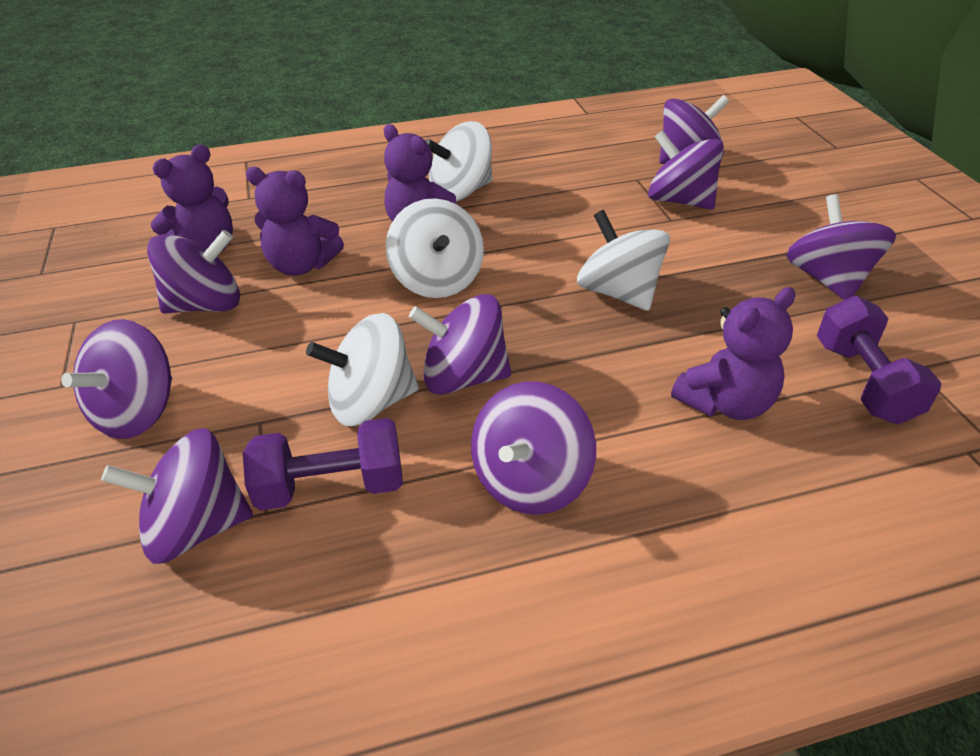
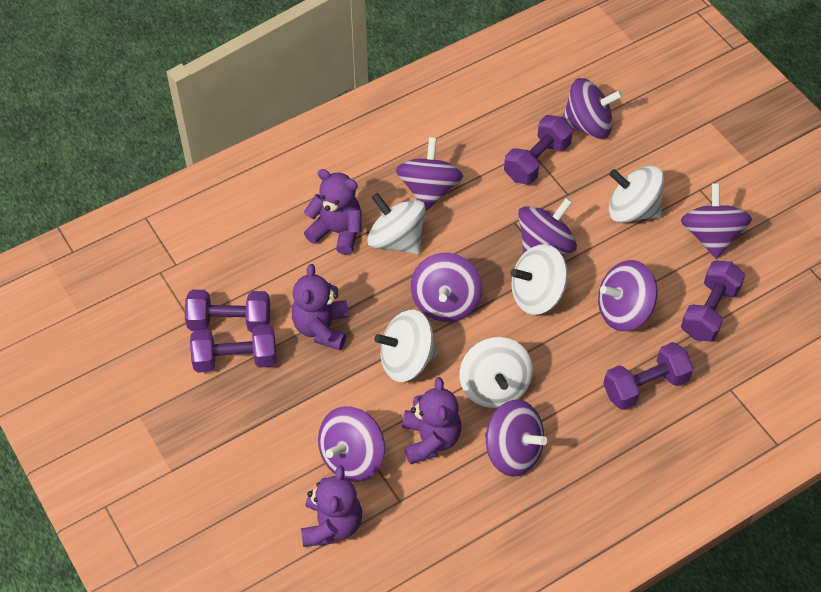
purple dumbbell: [243,418,403,511] [817,296,942,425] = 2 -> [185,290,270,332] [190,325,276,373] [504,115,573,185] [603,342,694,410] [681,261,745,342] = 5
white spinning top: [306,313,419,426] [386,198,484,298] [425,121,493,202] [577,210,670,311] = 4 -> [367,193,426,254] [374,310,437,382] [460,337,533,408] [510,244,568,315] [609,166,664,223] = 5

